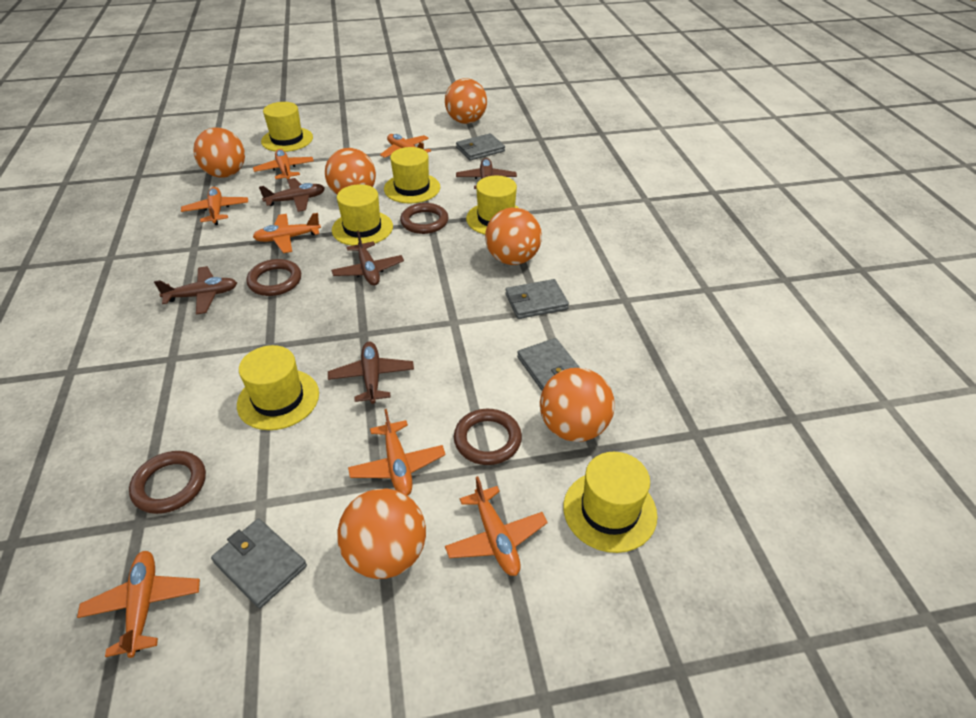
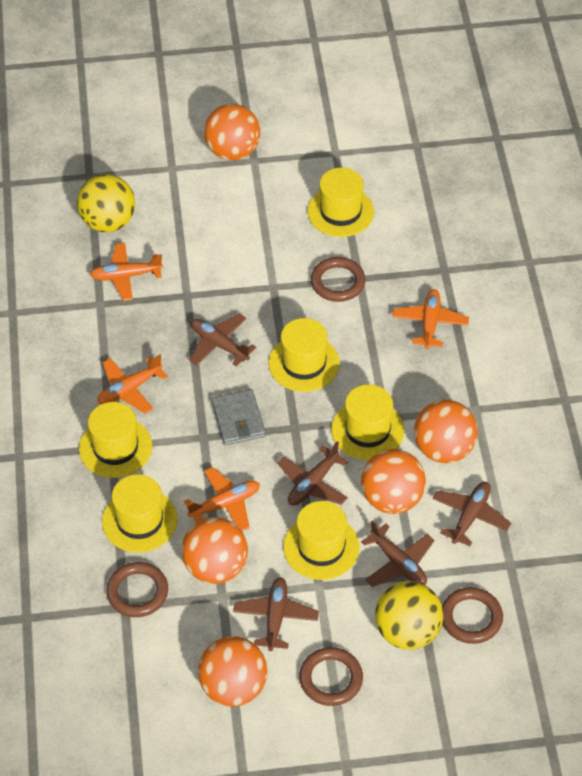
grey wallet: [211,519,307,608] [456,133,505,160] [505,279,569,319] [517,338,580,391] = 4 -> [211,389,266,445] = 1
orange ball: [193,127,245,178] [325,148,376,195] [337,489,426,579] [445,78,487,124] [485,208,542,265] [540,368,615,442] = 6 -> [181,517,248,584] [198,636,267,706] [204,104,260,160] [361,449,426,514] [414,400,478,463] = 5
orange plane: [77,551,200,658] [181,187,248,225] [253,149,314,182] [253,213,321,253] [348,409,446,496] [380,134,431,158] [445,476,548,576] = 7 -> [90,243,163,301] [97,355,168,414] [184,467,260,531] [392,289,469,349] = 4
yellow ball: none = 0 -> [77,174,135,232] [375,581,443,650] = 2

